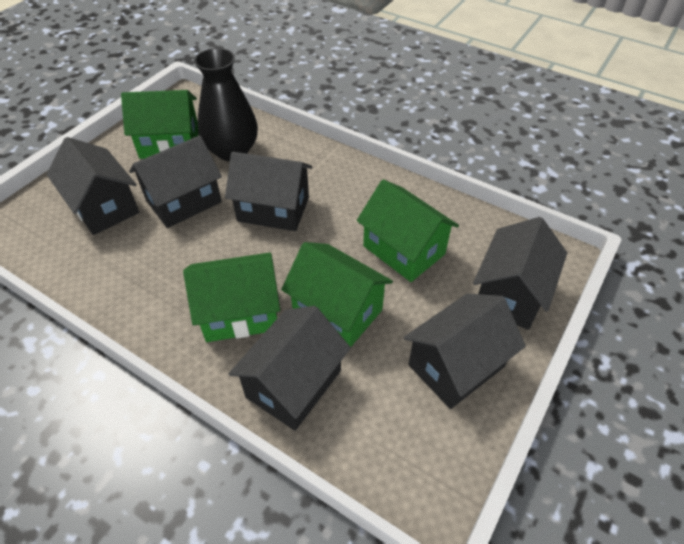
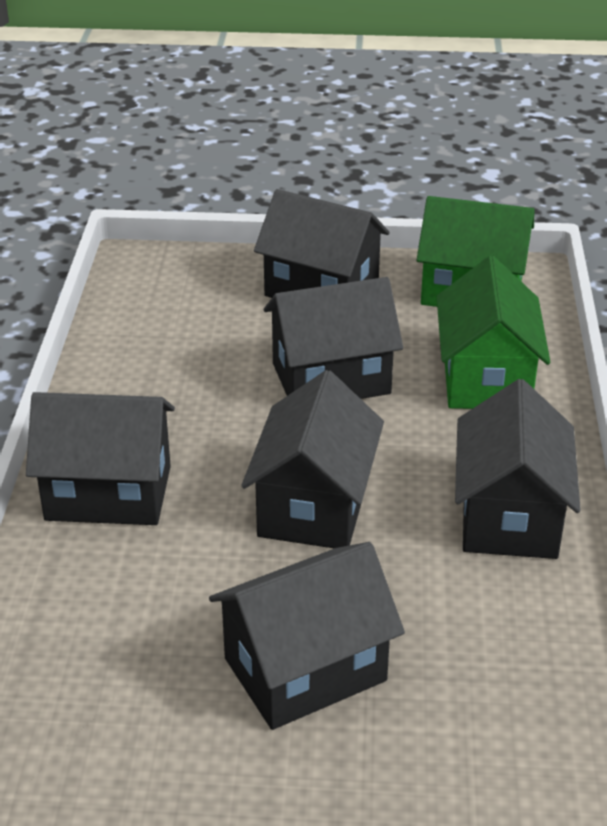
black vase: [194,48,258,161] = 1 -> none = 0
green house: [121,90,199,159] [183,252,280,342] [281,242,393,347] [357,179,459,282] = 4 -> [417,196,534,307] [437,256,550,409] = 2

